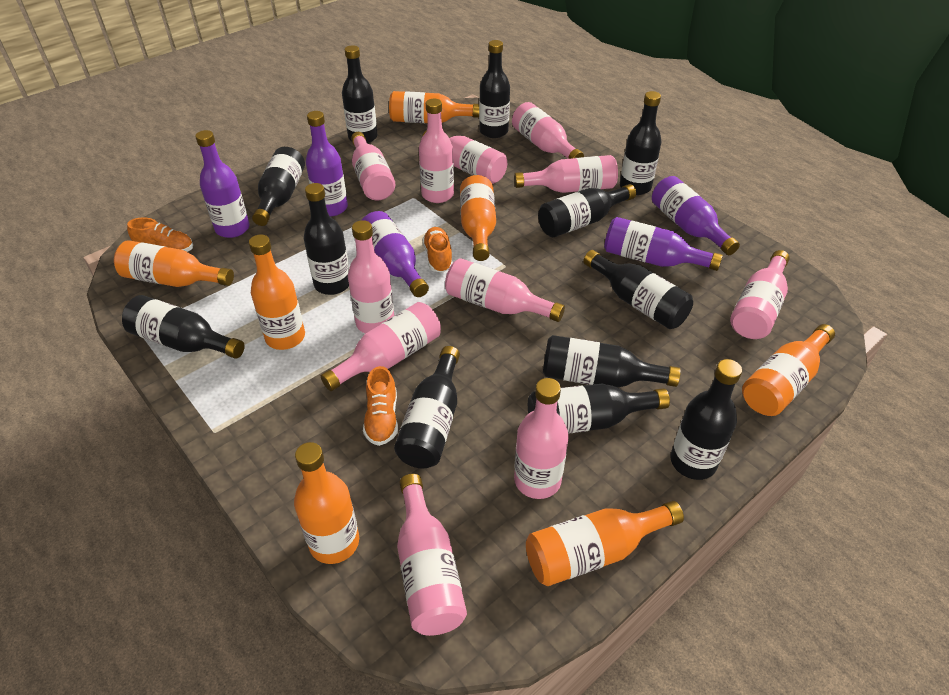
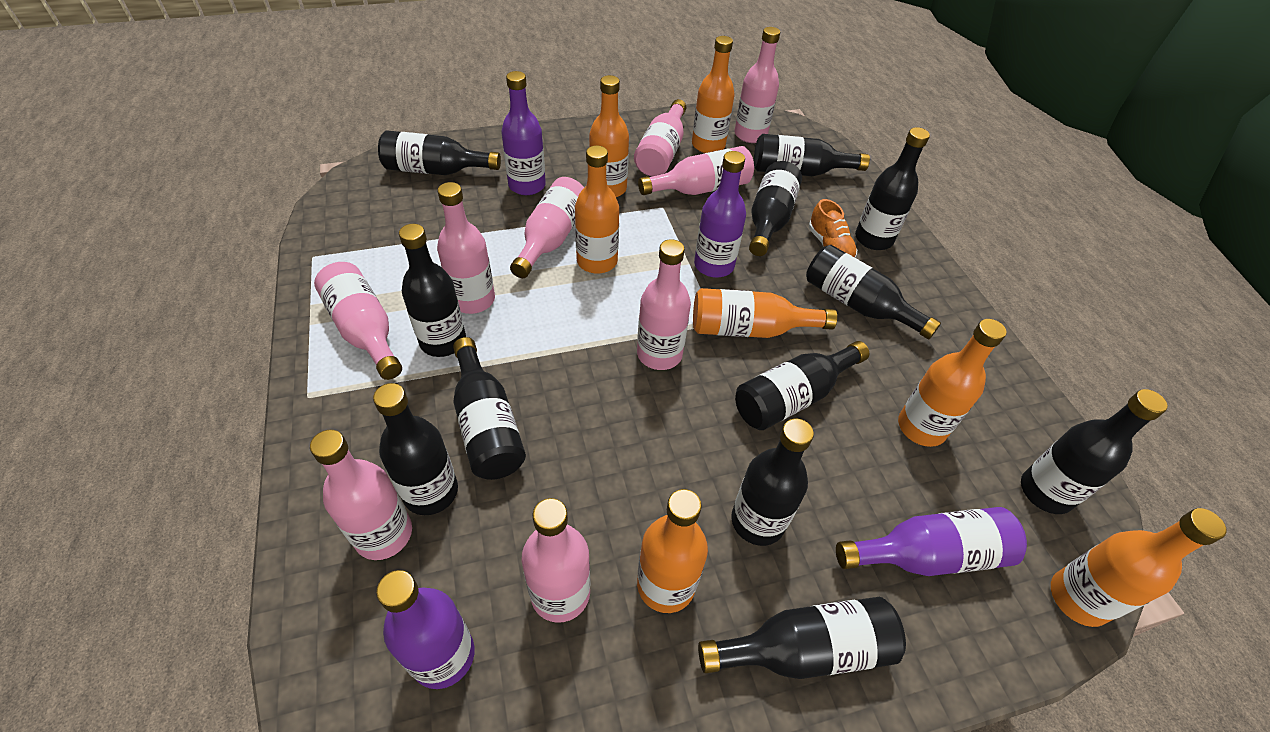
orange shoe: [127,217,193,252] [363,366,398,446] [422,227,453,273] = 3 -> [809,199,857,258] = 1
pink bottle: [321,302,441,391] [348,220,394,334] [351,132,395,200] [397,474,467,636] [419,99,454,203] [422,130,507,184] [445,258,565,322] [512,102,584,159] [514,155,618,193] [514,378,569,499] [730,250,790,339] = 11 -> [310,430,412,560] [314,262,402,380] [437,182,495,314] [510,177,584,278] [522,498,591,623] [634,99,686,177] [637,239,691,370] [638,146,754,195] [734,27,780,143] = 9
purple bottle: [195,130,250,238] [306,111,348,217] [362,211,429,297] [604,217,723,271] [652,176,740,255] = 5 -> [376,570,475,689] [501,71,546,195] [694,151,746,278] [836,507,1027,576] = 4

